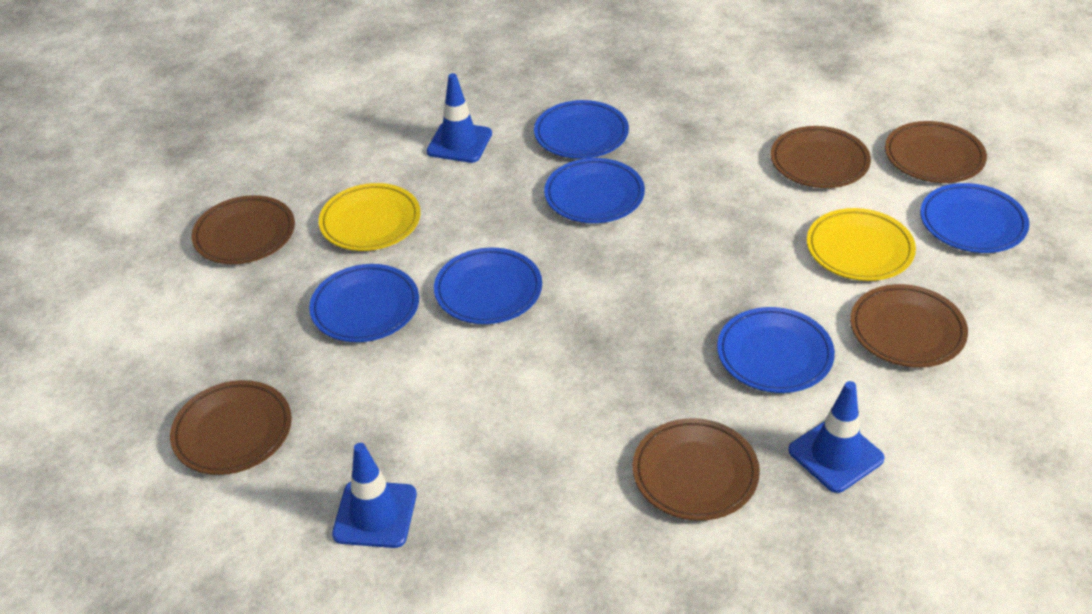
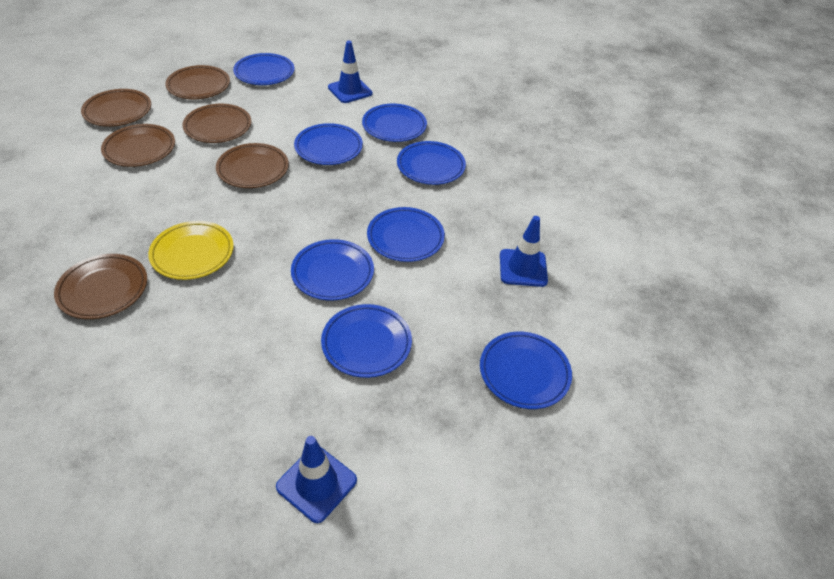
blue plate: [309,264,419,342] [434,248,542,324] [534,100,629,159] [544,158,645,223] [717,307,835,393] [920,183,1029,253] = 6 -> [233,53,295,85] [291,239,374,300] [294,123,363,165] [321,304,412,378] [362,104,427,142] [367,207,445,262] [397,141,466,185] [480,332,572,409] = 8
yellow plate: [319,183,421,251] [807,208,916,281] = 2 -> [148,221,234,280] = 1

